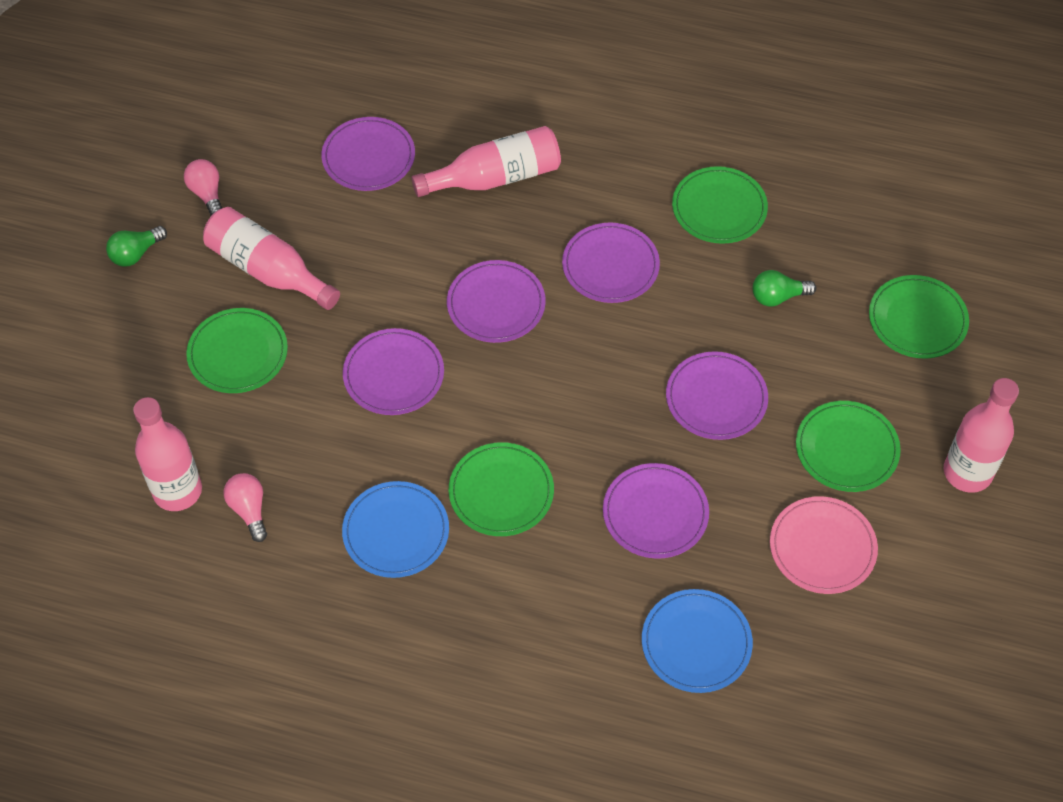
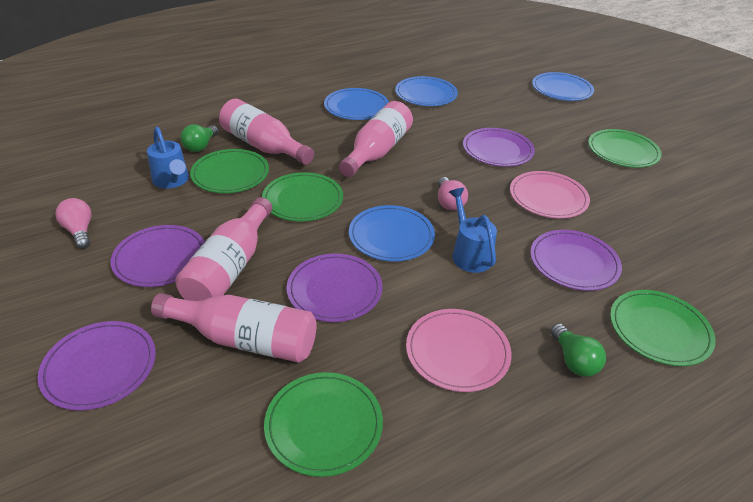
blue plate: [342,481,449,578] [642,589,753,693] = 2 -> [324,88,389,120] [349,205,435,261] [395,76,458,106] [532,72,594,101] = 4
blue watering can: none = 0 -> [147,127,189,189] [449,188,497,273] = 2
pink plate: [770,496,878,594] = 1 -> [406,309,512,392] [510,171,590,218] = 2
purple plate: [321,117,415,191] [343,328,444,415] [447,260,546,343] [562,222,660,303] [603,463,709,559] [666,351,768,440] = 6 -> [37,321,156,411] [111,225,205,287] [286,254,382,322] [463,128,535,167] [530,230,622,291] = 5

